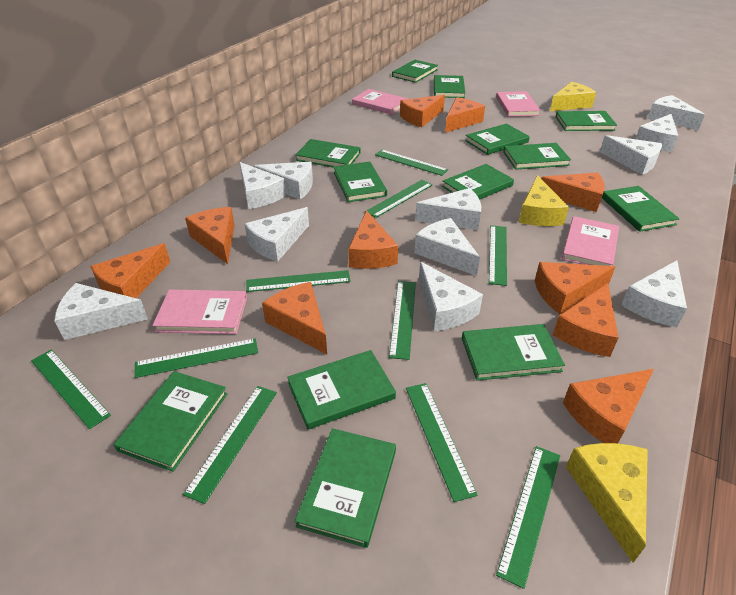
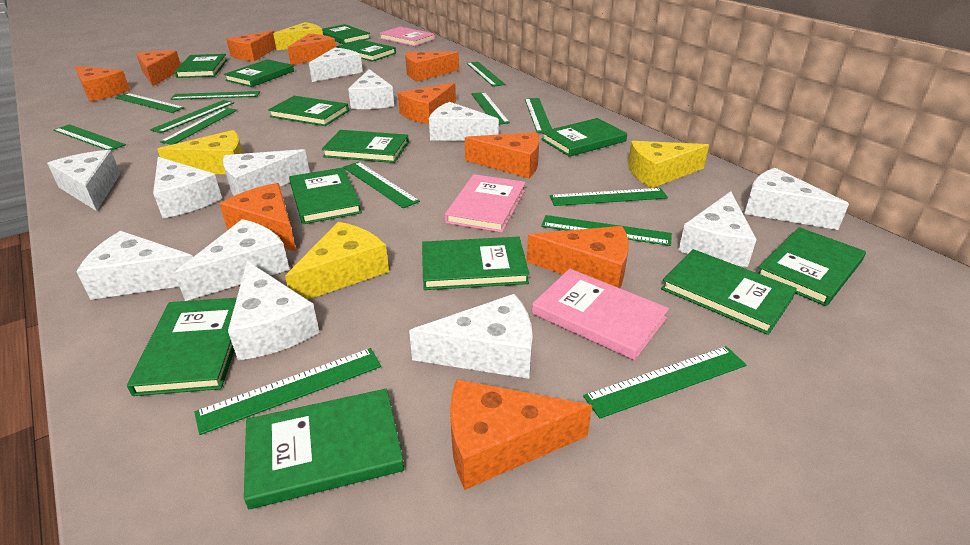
green ruler: [31,350,111,429] [134,338,258,378] [183,386,277,504] [246,270,351,292] [365,180,433,218] [375,150,448,176] [389,281,416,360] [406,383,478,502] [489,225,507,286] [496,446,560,589] = 10 -> [54,124,126,151] [115,93,184,113] [150,100,234,133] [160,108,237,145] [171,91,260,100] [194,348,381,435] [344,162,420,208] [467,62,506,87] [471,92,510,124] [525,98,552,133] [541,215,672,246] [550,188,668,206] [583,346,746,418] = 13
pink book: [152,289,247,334] [352,89,408,115] [496,91,540,117] [562,216,619,266] = 4 -> [379,27,435,46] [445,174,526,233] [532,269,669,360] = 3
white cheese: [54,283,148,340] [239,162,286,209] [245,207,309,262] [253,162,313,200] [414,218,480,276] [415,188,481,230] [419,262,483,331] [600,135,662,175] [621,260,687,328] [636,114,678,152] [647,95,705,130] = 11 -> [47,150,120,211] [76,231,193,300] [153,157,222,218] [175,219,290,301] [223,149,310,196] [228,261,319,360] [309,48,363,82] [348,69,394,109] [409,294,533,379] [429,102,499,141] [678,191,757,267] [744,168,849,230] = 12
yellow cheese: [519,175,569,226] [550,82,596,111] [566,443,648,563] = 3 -> [157,130,243,174] [273,22,323,50] [285,222,389,300] [628,141,709,188] = 4

